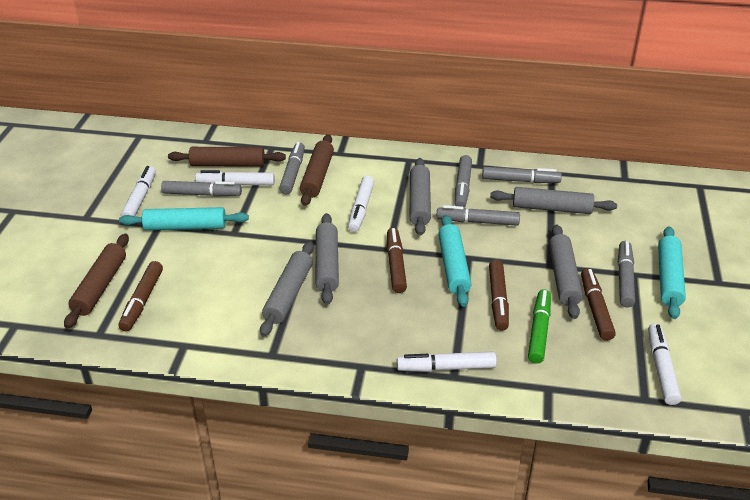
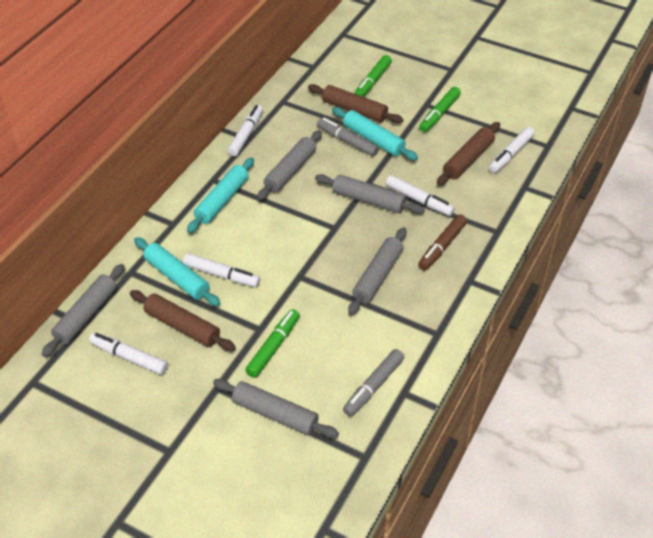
brown marker: [118,261,163,331] [387,228,407,293] [489,260,509,331] [581,268,616,341] = 4 -> [418,214,467,271] = 1
green marker: [528,289,551,364] = 1 -> [245,309,300,378] [354,55,392,97] [419,87,461,132] = 3
grey marker: [161,181,242,197] [279,142,305,194] [436,205,520,226] [455,155,472,207] [482,167,562,183] [618,241,635,307] = 6 -> [317,118,379,157] [343,349,404,417] = 2

